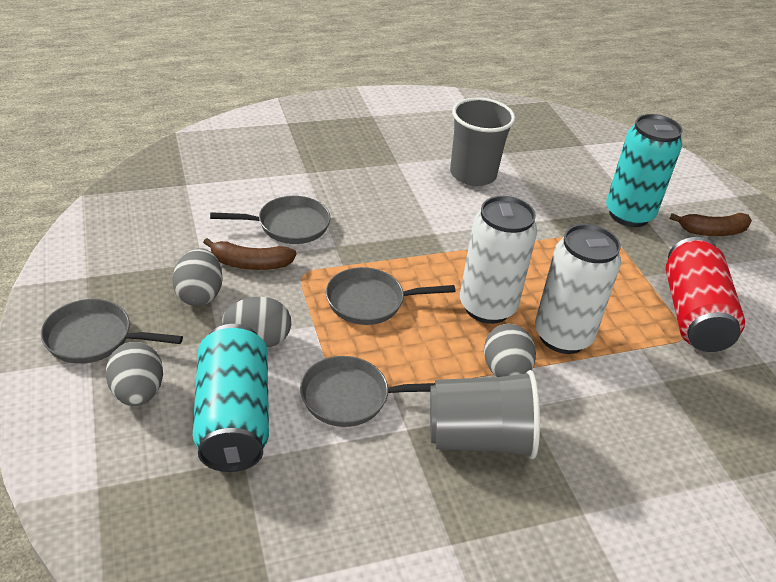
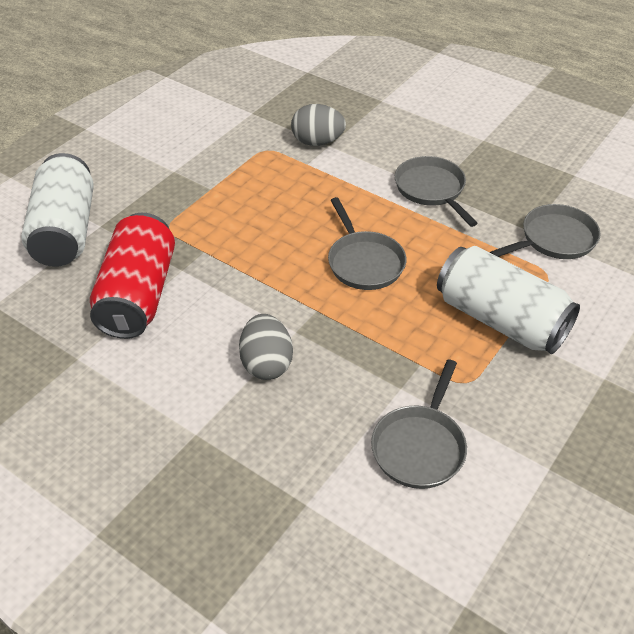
brown banana: [203,238,297,270] [670,213,752,236] = 2 -> none = 0
grey cup: [430,370,540,459] [450,98,515,186] = 2 -> none = 0
grey egg: [106,342,163,406] [172,248,223,306] [222,297,291,347] [484,324,536,377] = 4 -> [239,314,293,380] [291,104,346,146] = 2
turquoise can: [193,324,269,472] [606,114,683,227] = 2 -> none = 0

